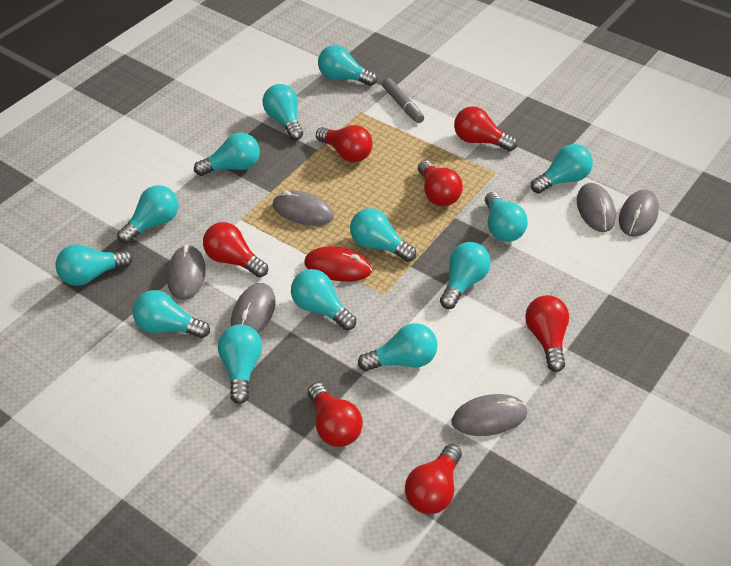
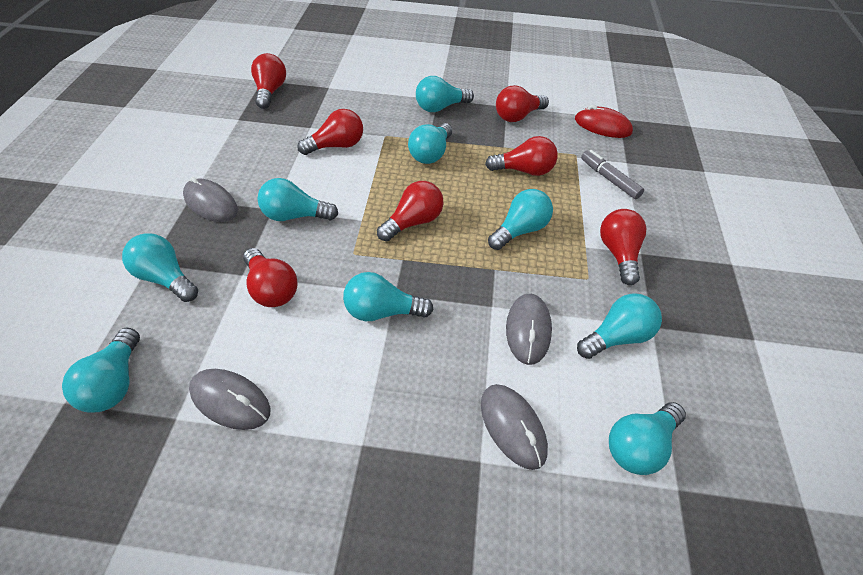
grey mouse: [167,245,206,300] [231,283,276,334] [273,191,334,226] [452,394,527,436] [577,183,616,232] [619,190,659,237] = 6 -> [183,177,238,222] [189,369,270,430] [481,384,548,470] [506,294,552,365] = 4
turquoise light bulb: [55,244,133,286] [117,185,178,244] [133,290,210,338] [194,133,260,176] [218,325,262,404] [263,84,303,140] [291,269,356,330] [318,45,377,86] [350,208,416,262] [358,323,437,371] [440,242,491,309] [485,192,528,242] [531,144,593,194] = 13 -> [62,328,140,413] [122,233,198,302] [257,178,338,221] [343,272,434,321] [408,123,452,164] [416,76,474,112] [488,189,553,250] [577,293,662,359] [609,402,686,475] = 9

